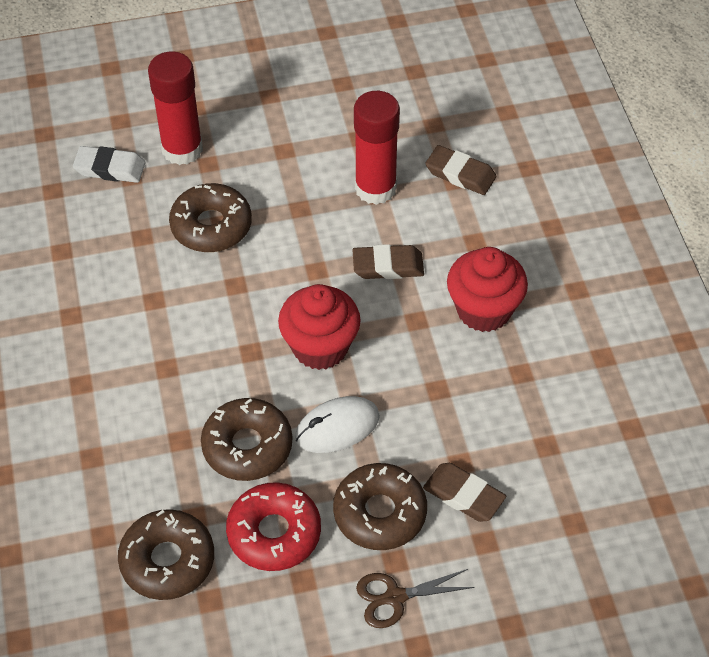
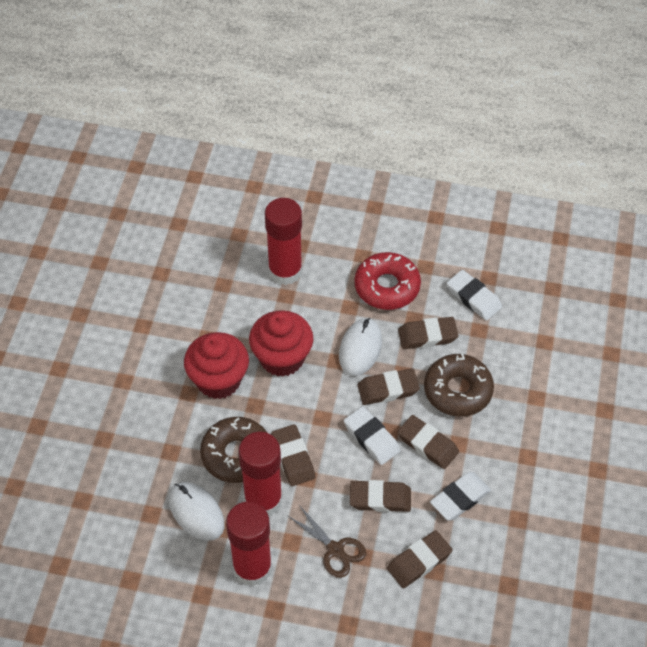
brown donut: [118,509,214,600] [169,183,252,252] [201,398,293,481] [333,463,427,550] = 4 -> [200,417,268,483] [424,353,494,417] = 2
brown eraser: [352,244,424,279] [423,463,506,522] [425,145,497,195] = 3 -> [271,424,315,486] [350,480,411,512] [358,369,420,405] [387,530,453,588] [397,415,459,469] [398,317,459,349] = 6
red glue stick: [148,51,203,165] [354,91,400,205] = 2 -> [226,502,272,586] [239,432,283,516] [265,198,303,285] = 3
white eraser: [73,146,146,183] = 1 -> [344,406,401,465] [430,472,491,521] [447,270,502,321] = 3
white mouse: [295,396,380,453] = 1 -> [169,482,225,541] [339,318,382,376] = 2

